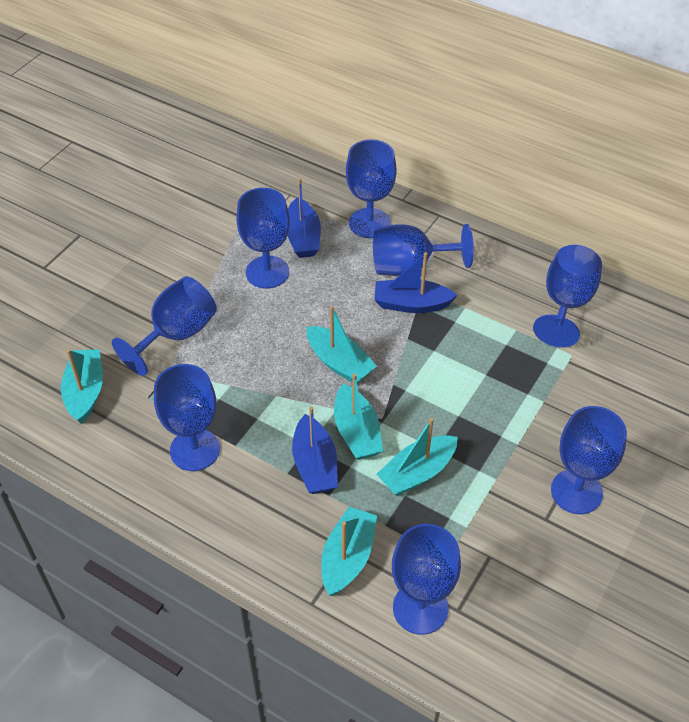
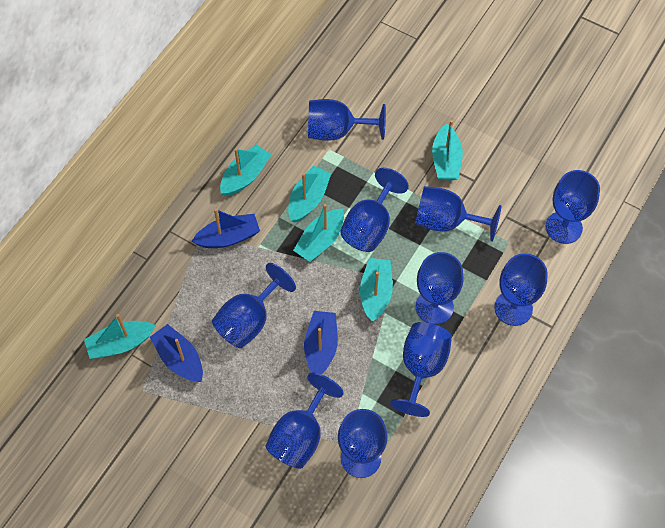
blue goblet: [112,276,217,376] [154,364,220,471] [236,188,290,289] [346,139,397,238] [373,224,474,276] [392,524,461,635] [533,245,602,347] [551,406,627,514] = 8 -> [212,263,296,348] [266,373,344,469] [308,99,386,141] [338,409,388,478] [340,168,409,252] [390,322,452,417] [415,186,501,242] [416,252,464,325] [494,253,548,326] [545,170,600,244] = 10
turquoise boat: [61,349,103,424] [307,306,377,383] [321,507,377,596] [334,373,383,460] [376,418,458,496] = 5 -> [84,314,156,359] [220,144,271,196] [288,166,331,223] [293,204,344,262] [360,258,393,322] [432,120,463,180] = 6

